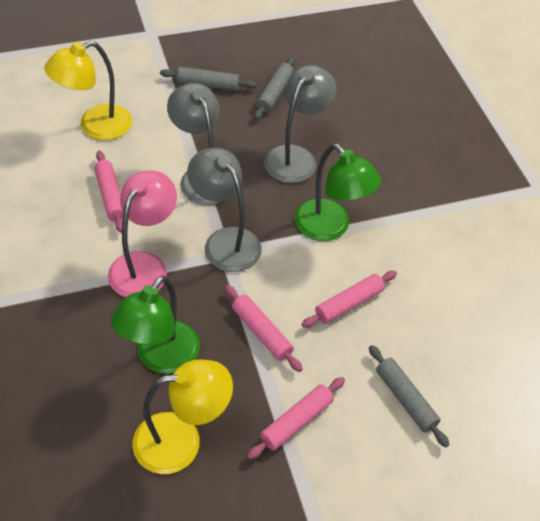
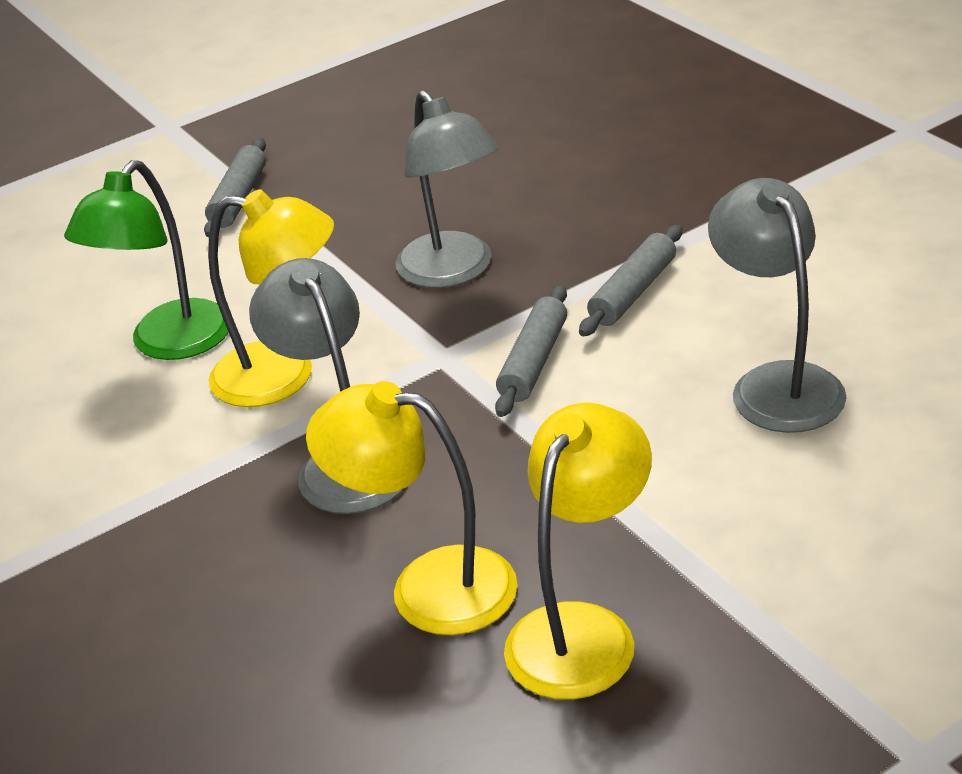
green lamp: [111,276,200,374] [295,144,381,241] = 2 -> [64,160,229,360] = 1
pink lamp: [108,170,177,297] = 1 -> none = 0
pink rolling pin: [94,151,123,233] [225,285,302,372] [247,377,345,459] [301,271,397,328] = 4 -> none = 0
yellow lamp: [44,41,132,140] [132,360,233,474] = 2 -> [208,189,334,407] [306,381,518,635] [504,403,652,700] = 3

